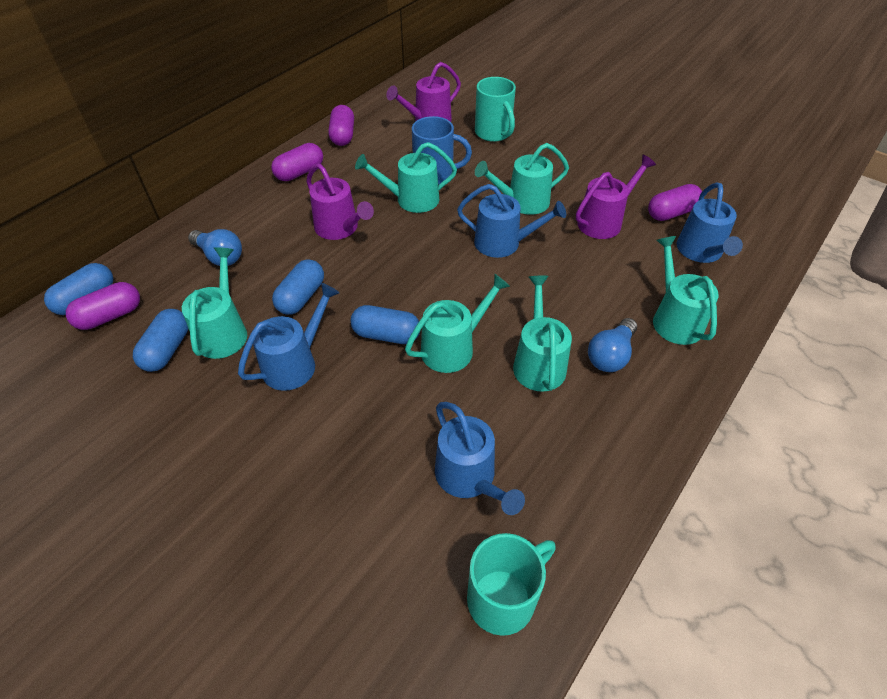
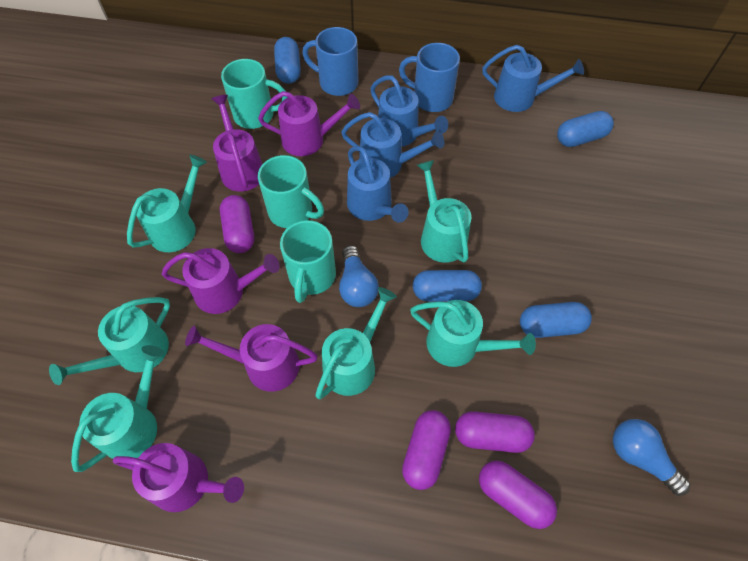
blue mug: [412,116,472,185] = 1 -> [302,27,358,96] [399,43,460,112] = 2
purple watering can: [306,164,374,240] [386,62,461,122] [576,155,656,239] = 3 -> [113,443,244,512] [162,248,280,314] [185,324,318,392] [211,95,262,192] [258,91,360,156] = 5
turquoise mug: [467,533,556,636] [475,77,516,142] = 2 -> [221,59,288,129] [258,155,324,228] [280,220,336,303] = 3

